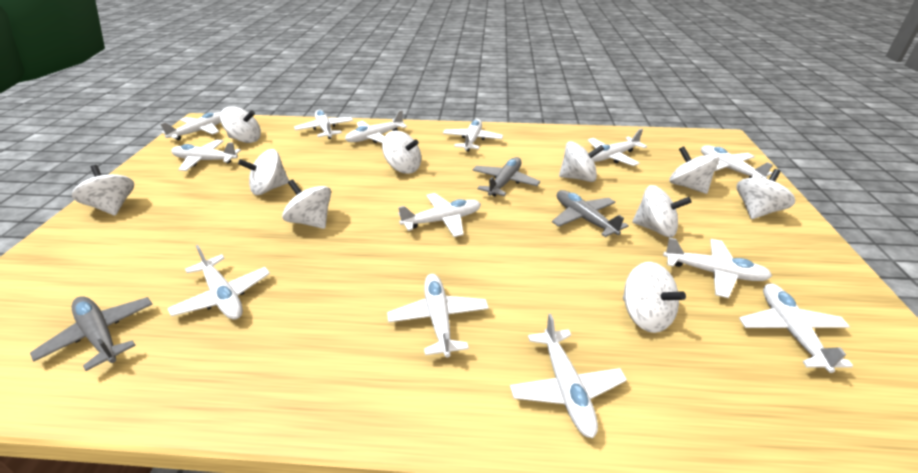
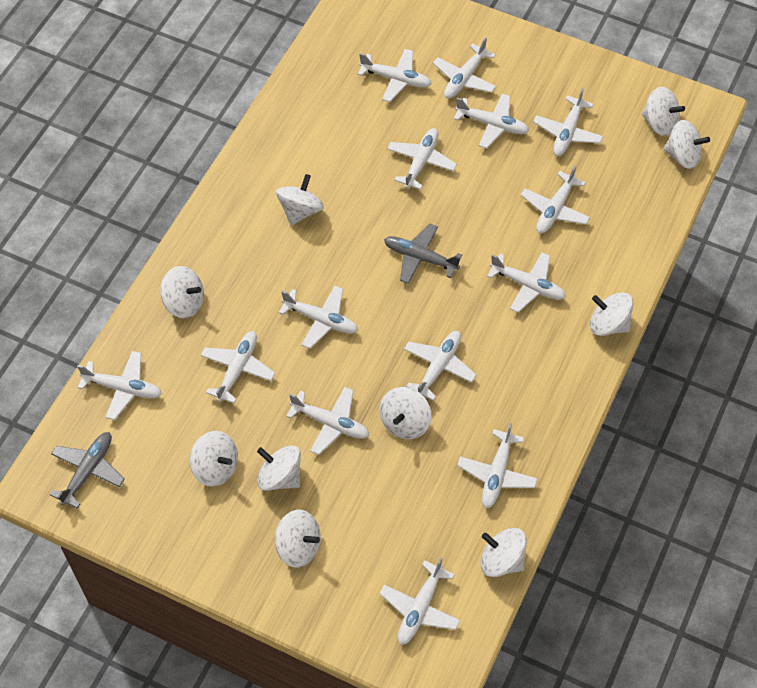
grey plane: [30,296,153,371] [473,157,540,196] [552,190,629,237] = 3 -> [50,432,125,509] [384,224,462,284] = 2
white plane: [161,112,221,140] [167,245,270,320] [171,140,241,171] [294,110,353,139] [345,110,407,143] [387,274,489,358] [398,193,481,237] [443,119,503,152] [510,314,627,438] [588,129,647,166] [663,238,772,298] [701,145,773,179] [739,283,853,373] = 13 -> [77,351,162,420] [201,331,275,403] [279,286,358,349] [286,387,369,455] [358,49,432,102] [379,558,460,645] [387,128,457,190] [404,331,476,401] [433,37,496,99] [454,94,529,149] [457,423,537,508] [487,252,566,313] [521,165,590,233] [533,88,603,156] = 14

